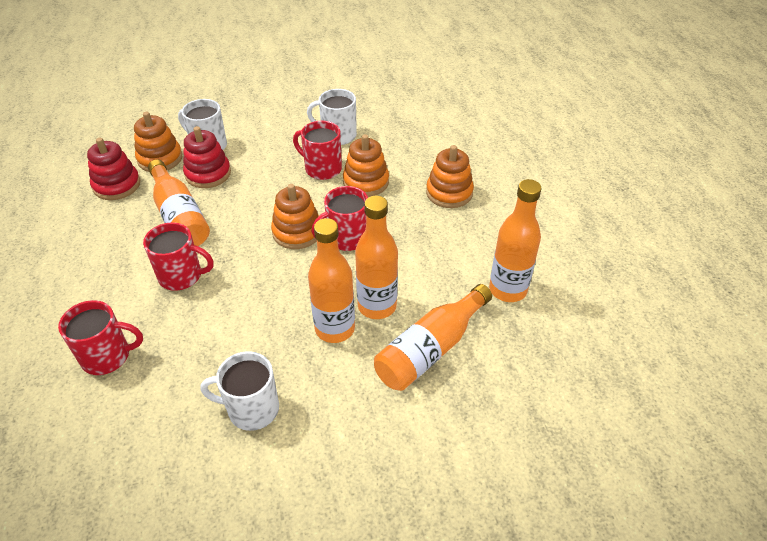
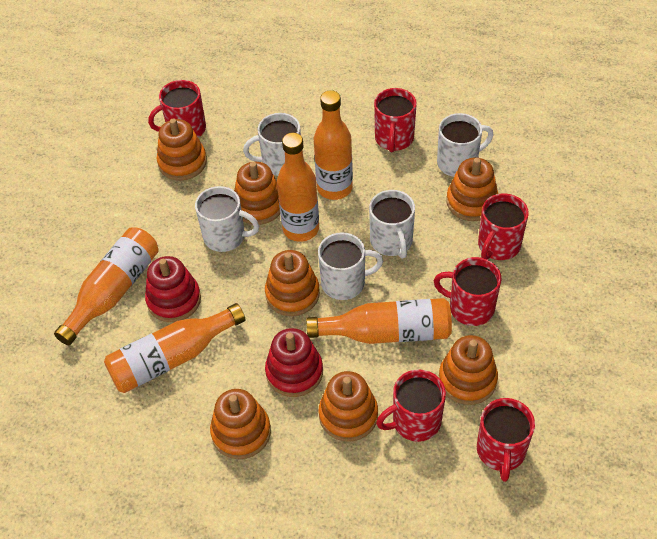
orange stacking toy: [134,112,182,172] [271,184,319,249] [343,134,389,197] [426,145,474,208] = 4 -> [157,119,207,181] [210,389,271,459] [234,162,280,225] [265,250,320,316] [319,371,378,442] [439,335,498,405] [446,158,498,221] = 7
red mug: [58,300,143,375] [143,222,214,291] [293,121,342,180] [311,186,368,251] = 4 -> [148,80,206,138] [374,88,417,152] [376,369,446,442] [434,257,502,326] [477,398,535,482] [478,194,529,260] = 6
white mug: [178,99,227,150] [201,351,279,431] [307,89,357,145] = 3 -> [195,186,259,252] [243,113,301,176] [318,232,383,300] [369,190,415,258] [437,113,493,177] = 5

